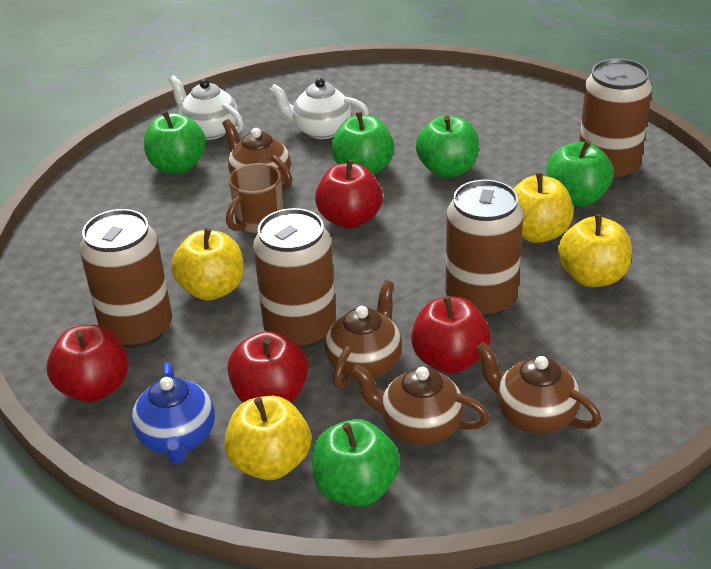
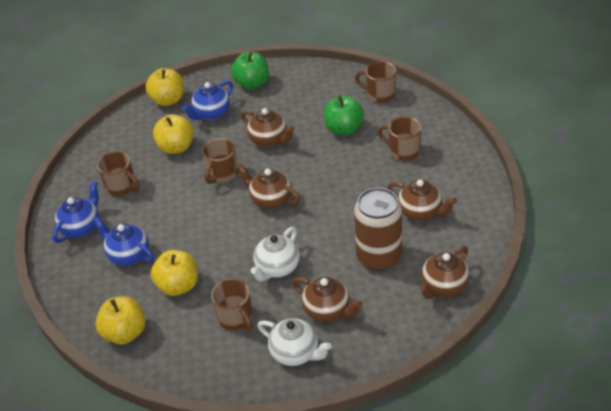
blue teapot: [131,362,215,464] = 1 -> [52,181,99,243] [93,216,154,266] [183,81,233,120] = 3
brown can: [80,209,172,348] [253,208,336,349] [446,180,523,318] [579,58,652,182] = 4 -> [354,188,402,271] = 1
brown mug: [226,163,283,233] = 1 -> [97,151,140,196] [202,138,238,184] [211,279,253,331] [355,61,396,103] [378,116,422,161] = 5
brown teapot: [222,119,292,189] [325,280,402,389] [352,364,490,445] [475,342,601,434] = 4 -> [237,163,300,209] [241,108,294,147] [292,277,363,322] [387,179,457,221] [420,246,470,299] = 5
green apple: [144,110,206,174] [312,419,400,506] [331,112,394,174] [416,115,479,178] [546,140,614,207] = 5 -> [231,52,269,89] [324,96,364,135] = 2
red apple: [47,325,129,402] [227,331,309,403] [315,160,383,228] [411,296,491,373] = 4 -> none = 0

